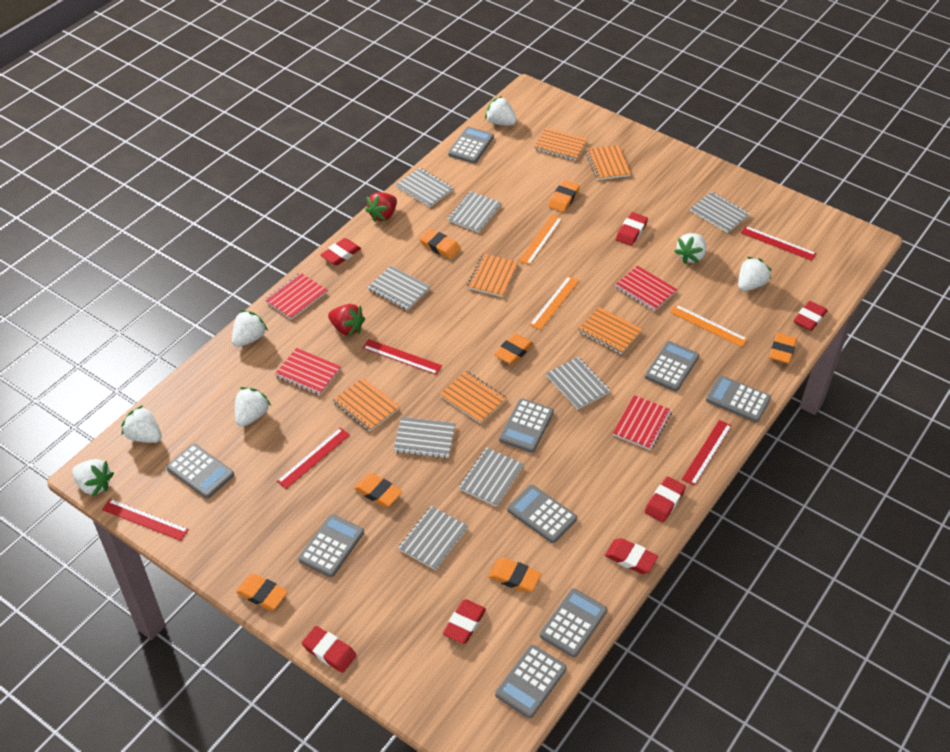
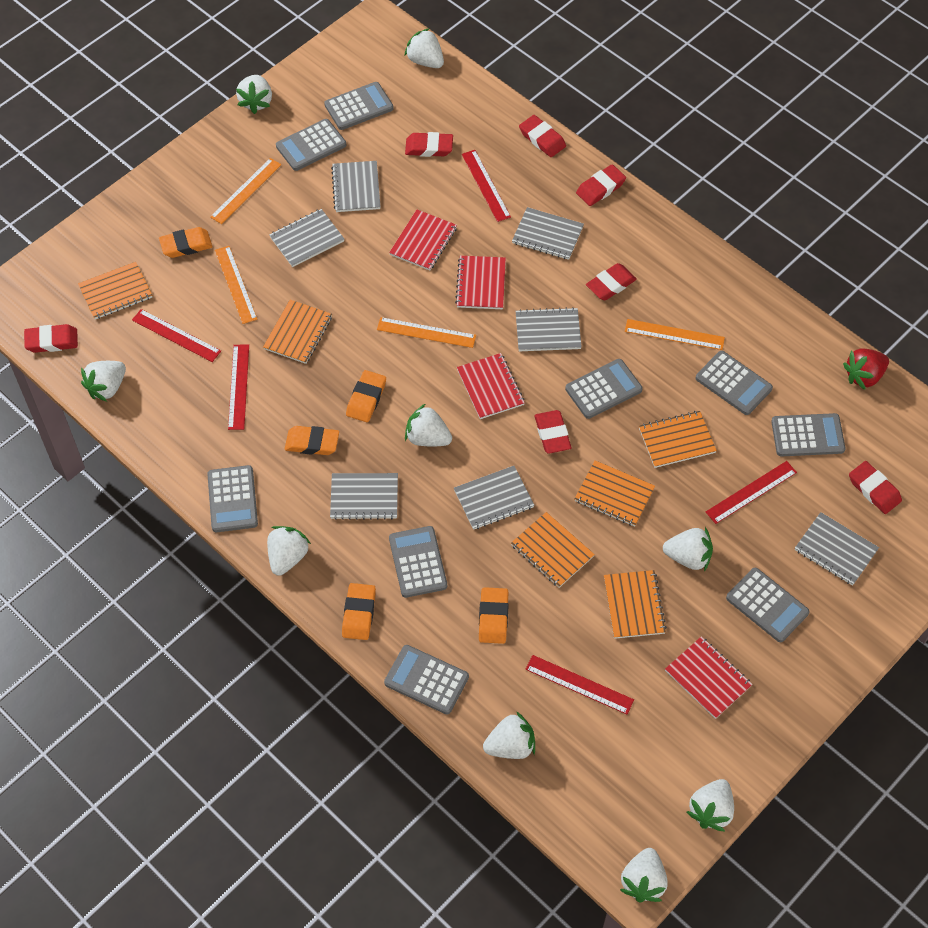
grey notebook: [368,266,430,310] [393,417,456,458] [396,168,453,207] [398,506,468,570] [448,191,501,233] [459,448,524,507] [546,357,610,410] [690,192,749,233] = 8 -> [269,209,344,267] [330,473,398,520] [331,161,381,212] [454,466,534,530] [512,207,584,260] [516,307,582,351] [795,512,879,586] = 7
orange eraser: [236,573,288,610] [354,473,402,507] [419,229,461,259] [488,558,542,593] [494,333,533,365] [548,180,580,212] [769,333,797,364] = 7 -> [159,227,212,258] [285,426,339,455] [342,583,376,640] [346,370,386,422] [479,587,509,644] = 5
orange ruler: [519,215,562,265] [530,276,579,330] [670,304,748,347] = 3 -> [210,158,281,224] [215,246,257,324] [377,317,476,348] [625,319,725,350] = 4
red strawberry: [328,304,365,337] [365,192,397,222] = 2 -> [843,349,889,390] = 1
white strawberry: [72,459,114,497] [122,405,162,443] [232,310,268,347] [235,387,271,427] [485,96,517,125] [674,233,706,264] [738,257,771,291] = 7 -> [81,361,126,402] [236,75,272,114] [267,526,311,576] [404,28,444,68] [405,404,452,446] [483,711,535,759] [620,848,668,902] [663,527,713,571] [687,779,734,832] = 9

